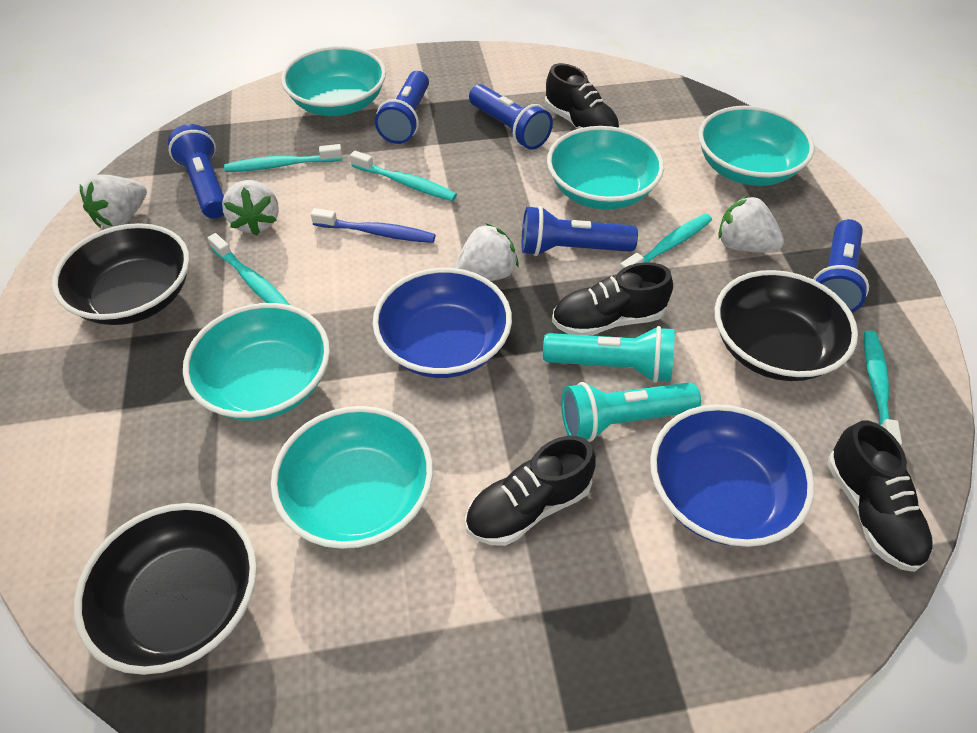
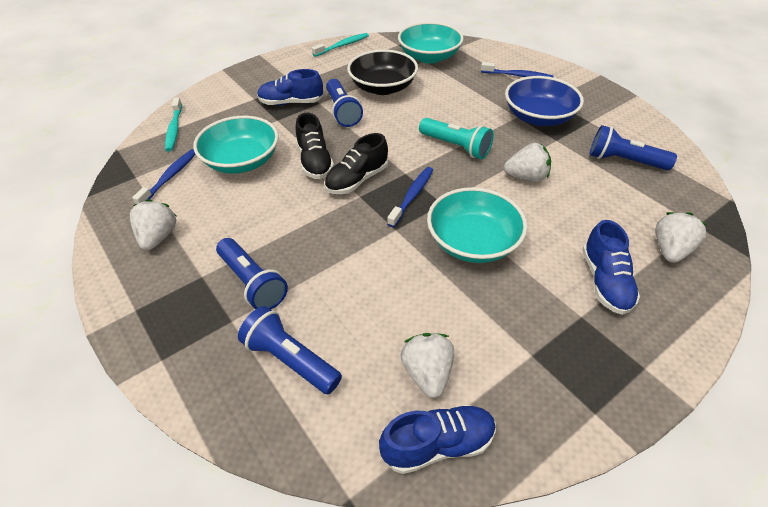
black bowl: [52,223,190,325] [74,503,257,675] [715,270,858,381] = 3 -> [347,49,418,95] = 1
black shoe: [465,436,596,546] [545,63,620,129] [552,262,673,336] [827,421,933,572] = 4 -> [296,113,334,179] [324,133,388,194] = 2
blue bowl: [373,268,512,378] [650,404,815,547] = 2 -> [505,76,584,126] = 1
blue flashlight: [168,124,224,219] [375,71,429,144] [469,84,553,150] [522,206,638,256] [813,219,869,313] = 5 -> [216,238,288,309] [238,306,342,394] [326,79,363,127] [590,125,677,170] = 4
blue shoe: none = 0 -> [257,69,323,105] [379,404,496,474] [582,220,640,315] = 3
blue toothbrush: [311,208,436,243] = 1 -> [132,149,196,204] [387,167,433,227] [481,62,554,77] = 3
turquoise bowl: [183,303,330,421] [271,406,433,549] [281,46,386,116] [547,126,664,210] [698,106,815,186] = 5 -> [193,116,279,174] [398,22,464,63] [427,187,528,263] = 3
turquoise flashlight: [543,326,675,383] [561,382,701,442] = 2 -> [419,118,494,159] = 1
turquoise toothbrush: [208,233,290,305] [224,144,342,172] [350,150,457,201] [618,214,712,273] [864,330,902,446] = 5 -> [165,97,182,152] [312,33,369,57] = 2

